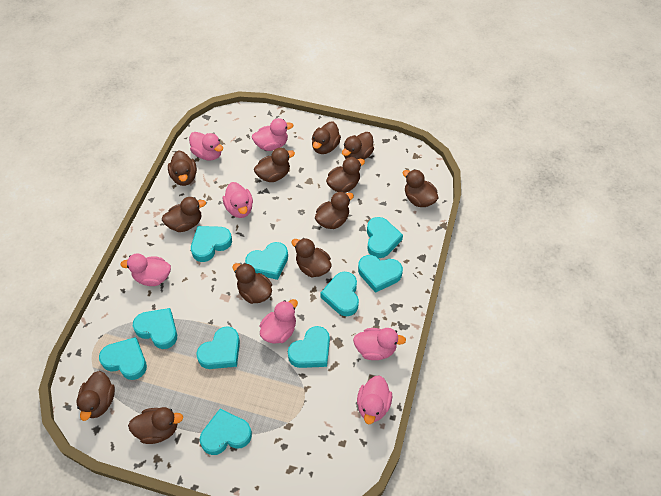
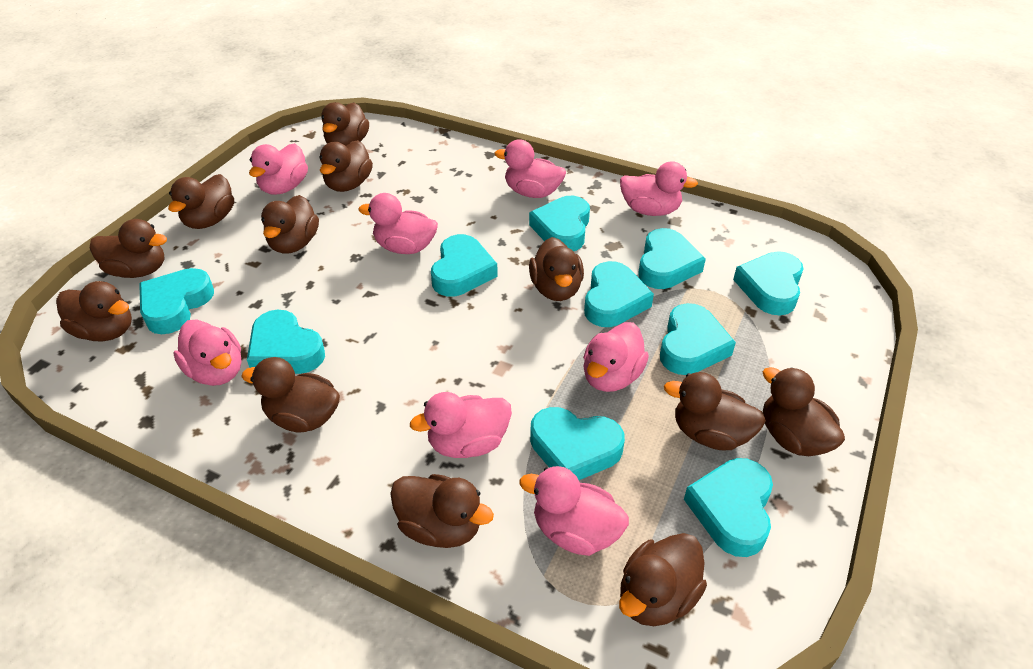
pink duck: [120,253,171,286] [189,132,223,160] [223,182,253,218] [252,118,293,151] [260,299,298,344] [353,328,406,360] [357,375,392,424] = 7 -> [173,319,241,386] [249,143,308,195] [359,193,438,254] [410,392,512,458] [495,139,566,198] [519,466,629,556] [583,322,649,392] [620,161,698,216] = 8

